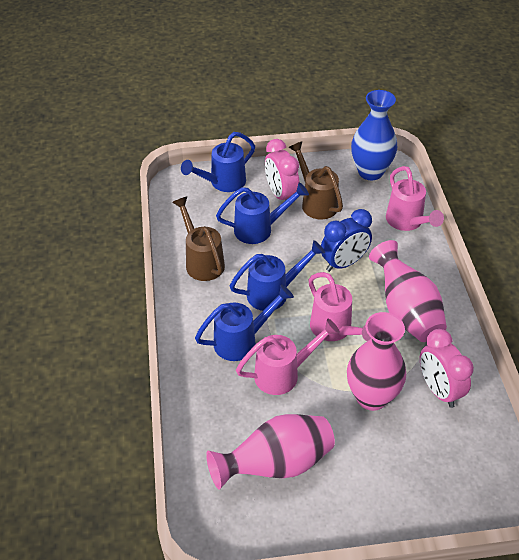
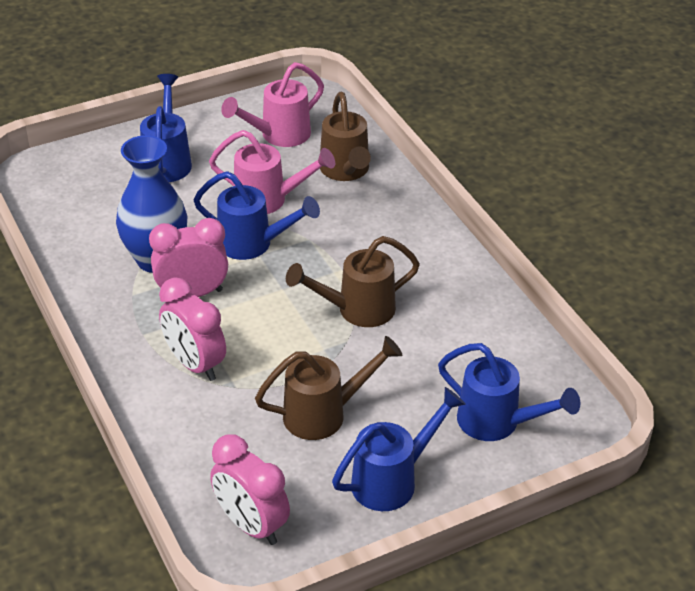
blue clock: [321,209,372,272] = 1 -> none = 0
brown watering can: [172,197,225,281] [288,141,343,219] = 2 -> [255,336,402,440] [286,236,420,327] [320,92,371,181] = 3
pink clock: [265,139,299,206] [420,329,474,408] = 2 -> [149,218,228,297] [159,277,226,381] [210,434,290,545] = 3
pink vase: [206,414,335,490] [347,312,406,411] [369,240,447,342] = 3 -> none = 0
pink watering can: [236,319,340,395] [308,272,371,341] [386,166,444,231] = 3 -> [209,130,335,214] [221,62,324,147] = 2

